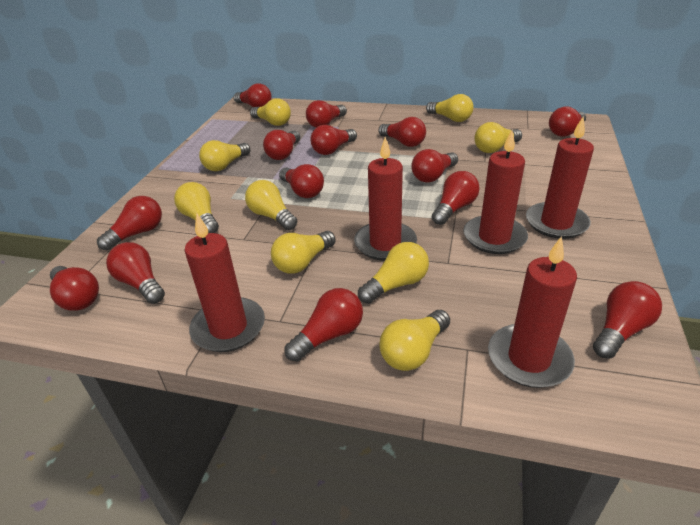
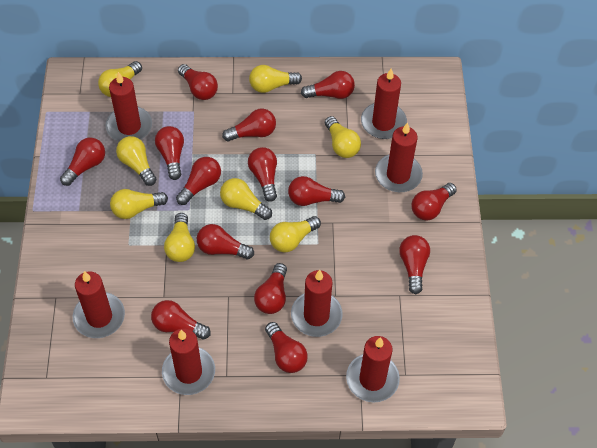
red candle: [184,214,265,352] [354,137,417,261] [463,130,528,254] [488,236,577,388] [526,116,594,239] = 5 -> [73,271,125,338] [106,72,152,142] [162,328,215,395] [291,270,343,337] [346,336,400,402] [361,68,407,139] [375,122,423,192] = 7
yellow light bulb: [174,182,219,233] [199,140,250,171] [245,180,298,230] [250,99,291,126] [271,231,336,274] [358,242,429,304] [379,310,450,371] [426,94,474,122] [474,122,522,153] = 9 -> [98,61,142,97] [110,189,168,219] [116,136,157,186] [164,213,195,262] [220,178,272,220] [249,65,302,93] [270,216,321,253] [325,116,361,158] = 8

